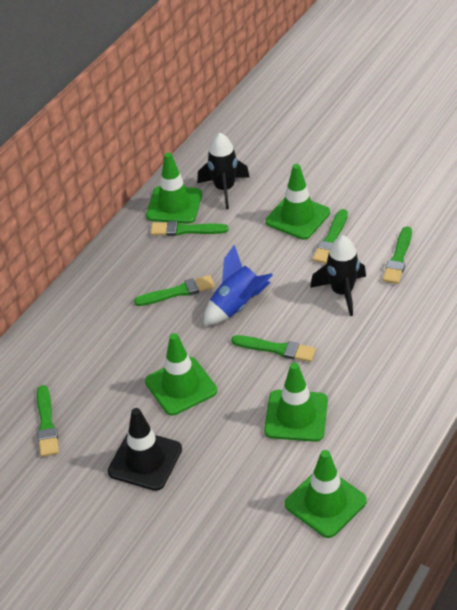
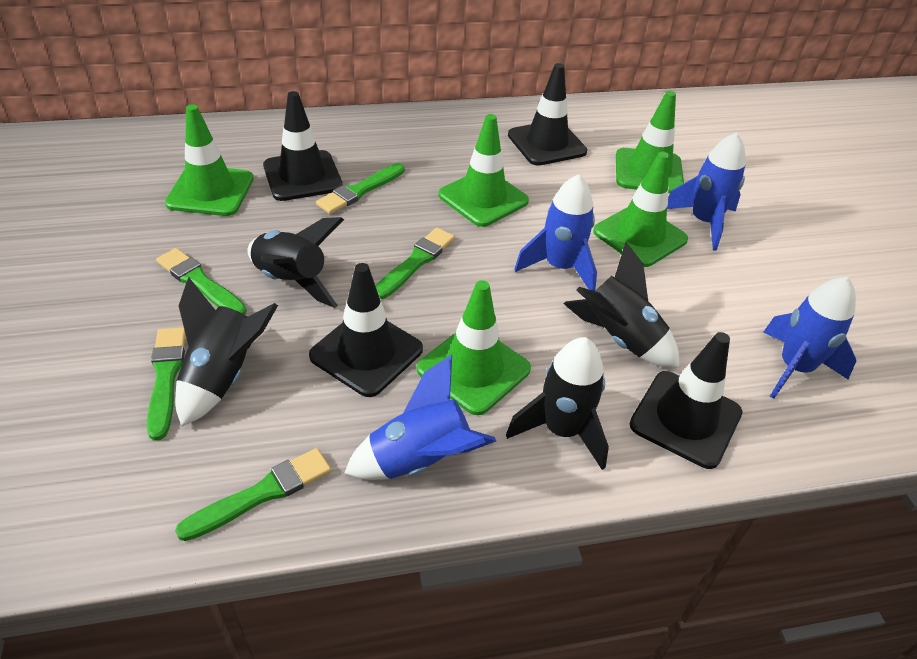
black rocket: [197,133,250,209] [310,235,366,316] = 2 -> [175,277,278,427] [247,217,344,308] [506,337,609,470] [564,242,679,368] = 4
black traffic cone: [108,408,182,491] = 1 -> [263,91,343,201] [309,263,423,397] [508,63,587,166] [630,332,742,469] = 4
blue rocket: [204,245,273,325] = 1 -> [345,355,496,480] [514,174,597,291] [667,132,746,251] [763,276,856,399] = 4
green brush: [37,385,59,457] [134,275,215,306] [151,221,228,236] [231,335,316,362] [313,209,348,264] [383,227,412,284] = 6 -> [147,327,186,441] [156,248,247,315] [175,448,331,541] [316,163,405,214] [376,228,455,299] = 5

